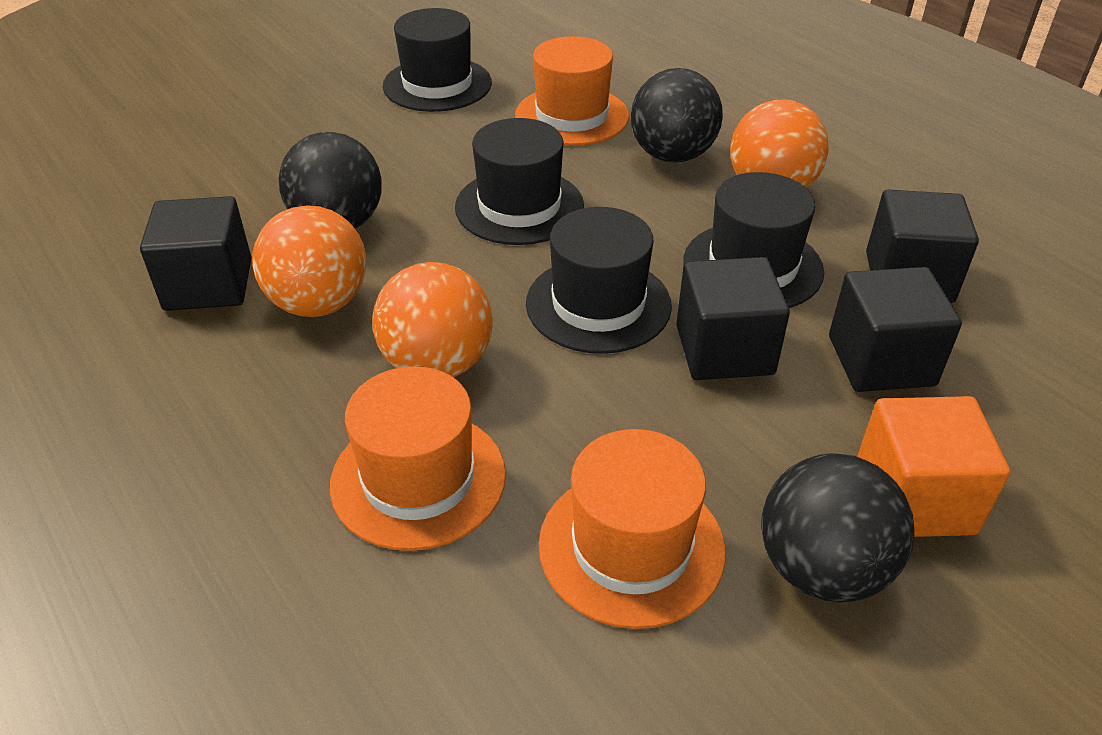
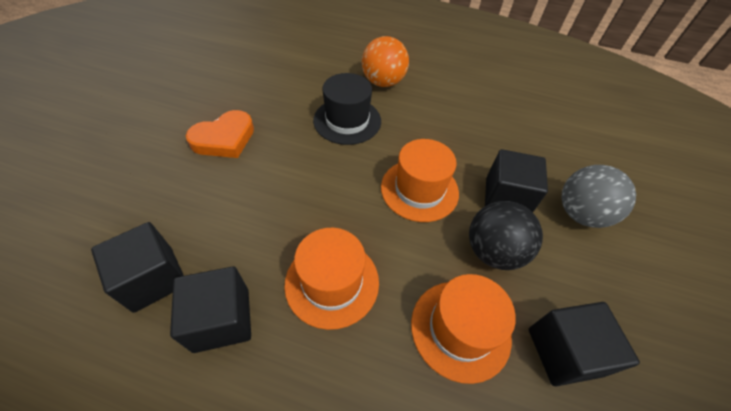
black ball: [279,132,382,228] [631,68,723,162] [761,453,914,602] = 3 -> [469,201,543,270] = 1
black hat: [383,8,492,112] [455,118,584,245] [526,207,672,354] [683,172,824,308] = 4 -> [313,73,381,145] = 1
grey ball: none = 0 -> [561,165,636,228] = 1
orange ball: [252,205,366,317] [373,262,493,377] [730,99,829,188] = 3 -> [362,36,409,87] = 1
orange cube: [857,396,1010,537] = 1 -> none = 0
orange heart: none = 0 -> [186,110,254,158] = 1

